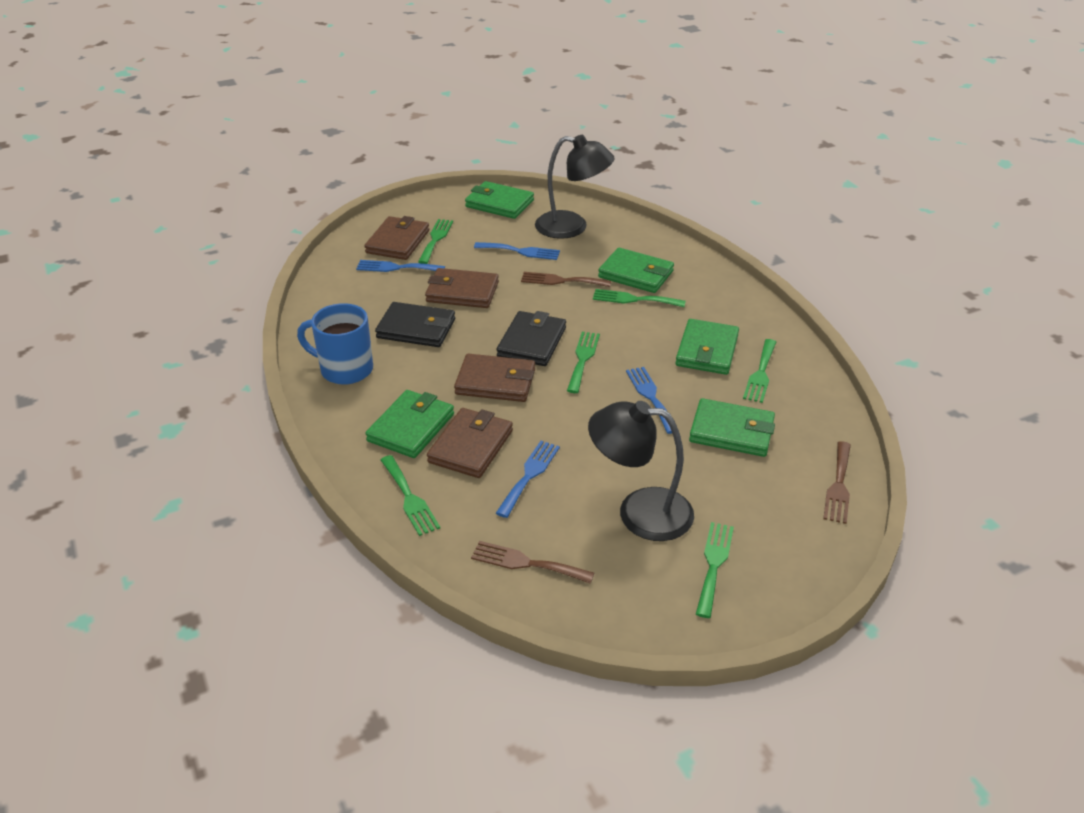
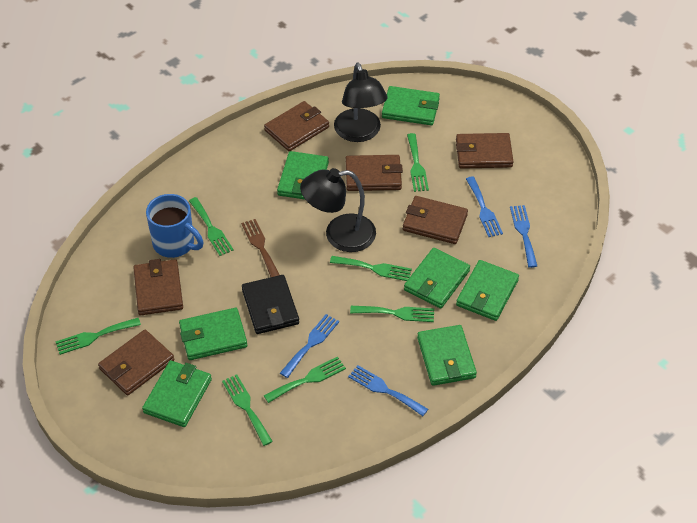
black wallet: [375,302,455,347] [496,311,566,366] = 2 -> [242,275,299,334] = 1
brown fork: [471,541,594,584] [521,272,611,287] [823,441,851,524] = 3 -> [241,219,280,277] = 1
brown wallet: [364,216,429,260] [425,268,499,308] [427,408,513,478] [454,354,535,402] = 4 -> [98,330,174,395] [133,259,183,315] [264,101,329,151] [346,155,403,191] [403,196,468,244] [456,133,513,169] = 6
green fork: [381,455,440,536] [418,219,453,264] [567,332,600,393] [593,289,686,307] [696,522,734,618] [743,339,776,403] = 6 -> [55,318,141,355] [189,197,234,256] [222,374,273,446] [263,357,346,403] [330,256,412,281] [350,306,434,322] [407,133,429,192] = 7
green wallet: [365,390,454,458] [465,181,534,219] [598,248,674,293] [676,319,739,375] [689,398,775,457] = 5 -> [142,360,212,427] [179,308,247,360] [277,151,329,199] [382,86,440,125] [404,248,470,309] [417,325,477,386] [456,260,519,321] = 7

